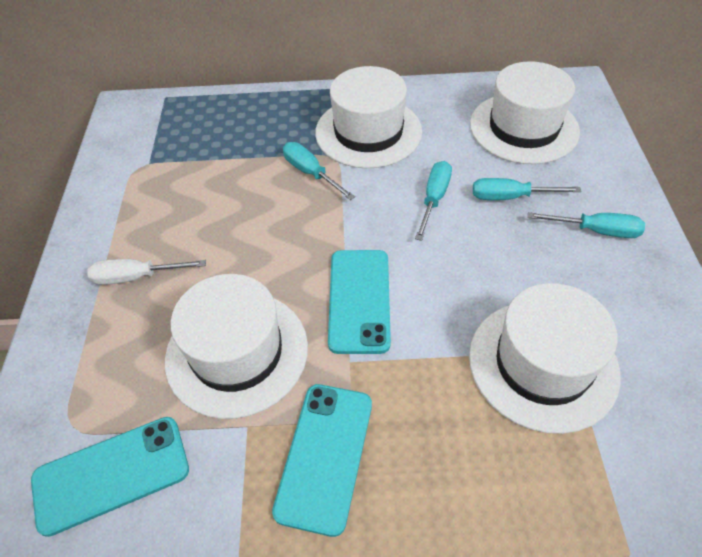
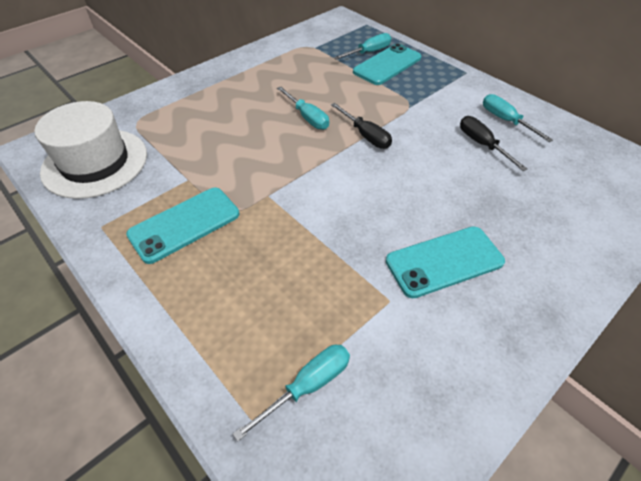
black screwdriver: none = 0 -> [331,103,392,149] [460,116,527,171] = 2
white hat: [165,274,308,419] [315,66,422,168] [469,283,621,434] [470,61,580,164] = 4 -> [34,101,147,199] = 1
white screwdriver: [87,259,206,285] = 1 -> none = 0

